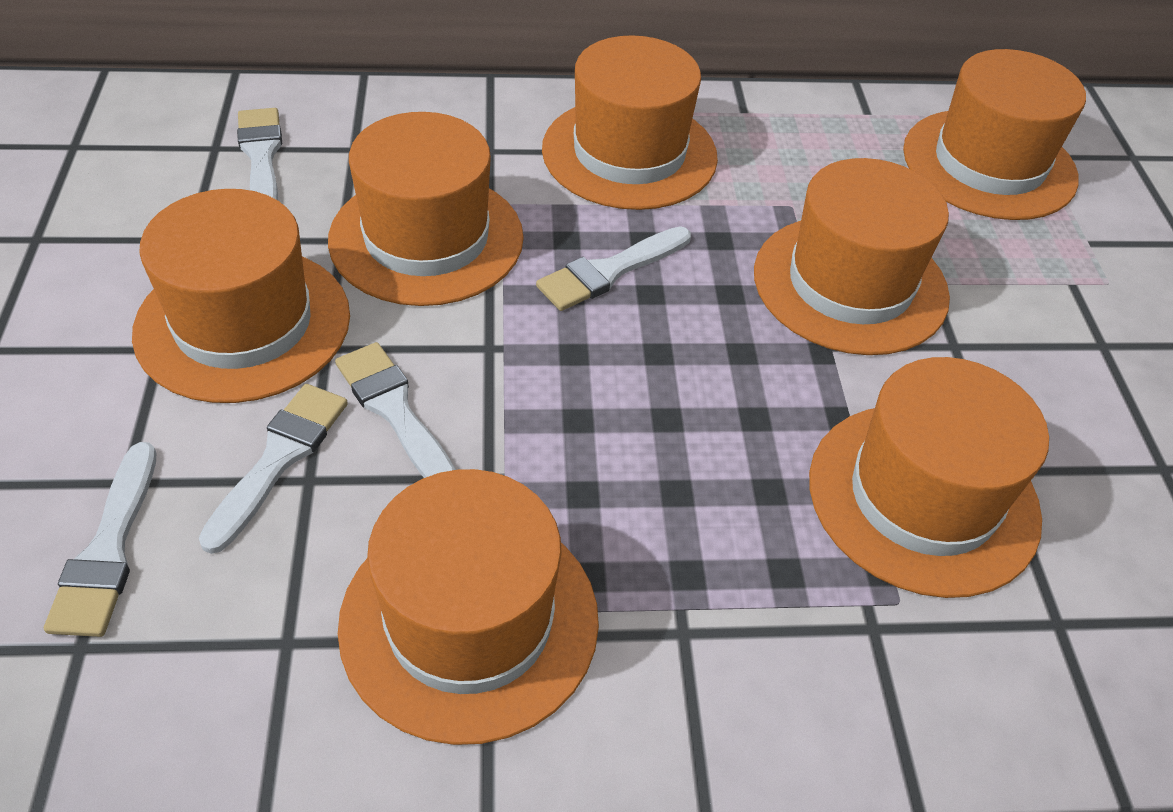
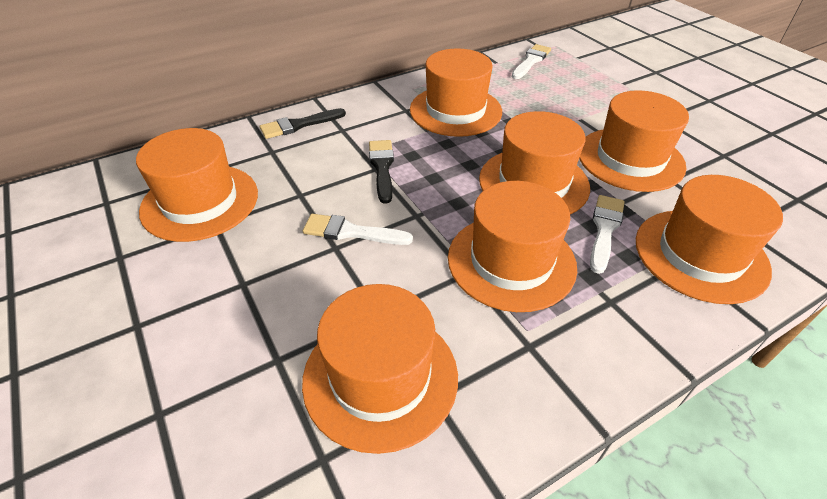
black brush: none = 0 -> [260,108,346,139] [369,140,394,204] = 2
white brush: [44,442,156,637] [199,384,348,554] [237,108,282,200] [335,342,456,478] [536,226,691,311] = 5 -> [303,214,413,245] [512,44,551,79] [590,195,625,274] = 3

